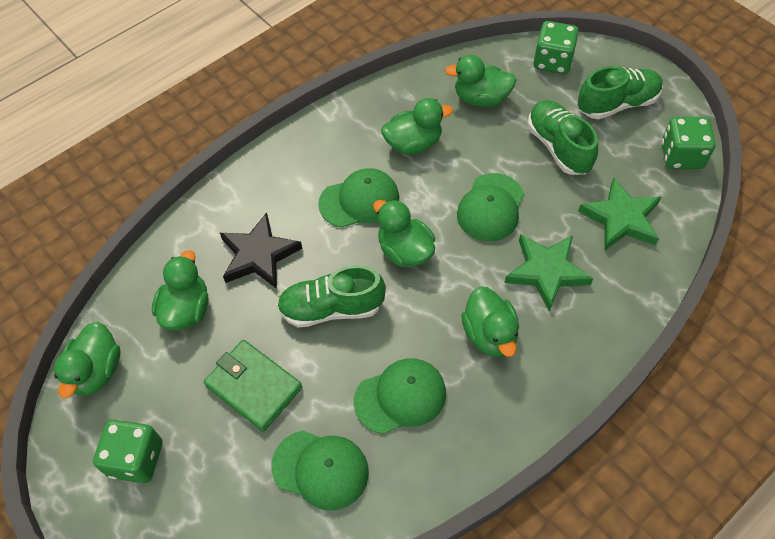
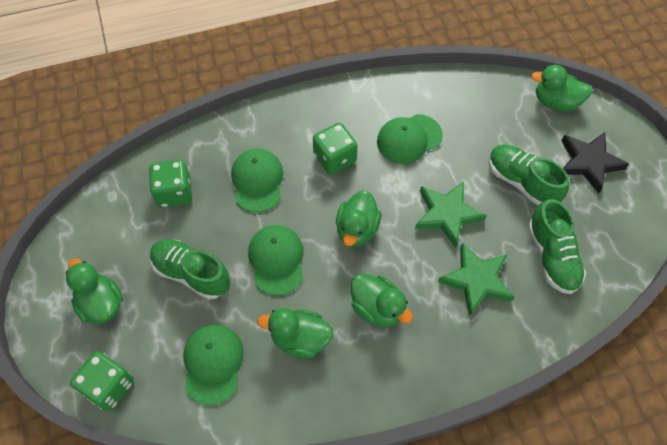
green duck: [54,322,121,398] [152,250,208,330] [373,199,435,267] [381,98,453,155] [445,55,516,107] [461,286,519,357] = 6 -> [66,258,123,324] [257,308,333,359] [336,190,381,247] [351,274,413,327] [531,65,593,111] = 5
green wallet: [204,340,302,431] = 1 -> none = 0

